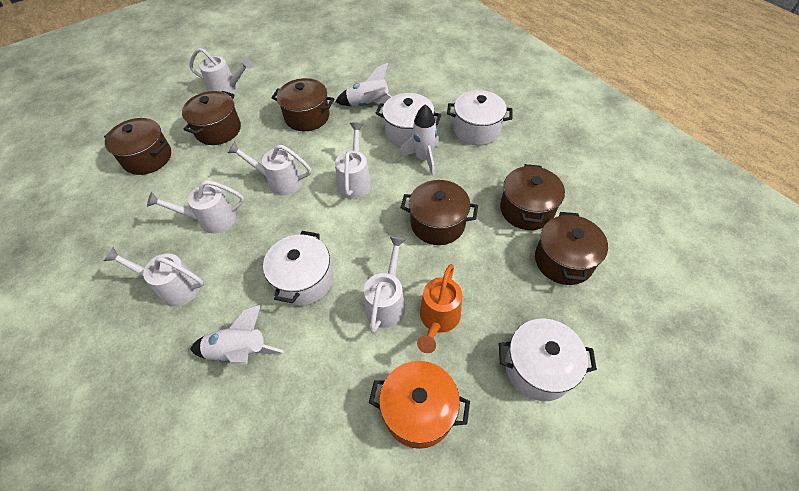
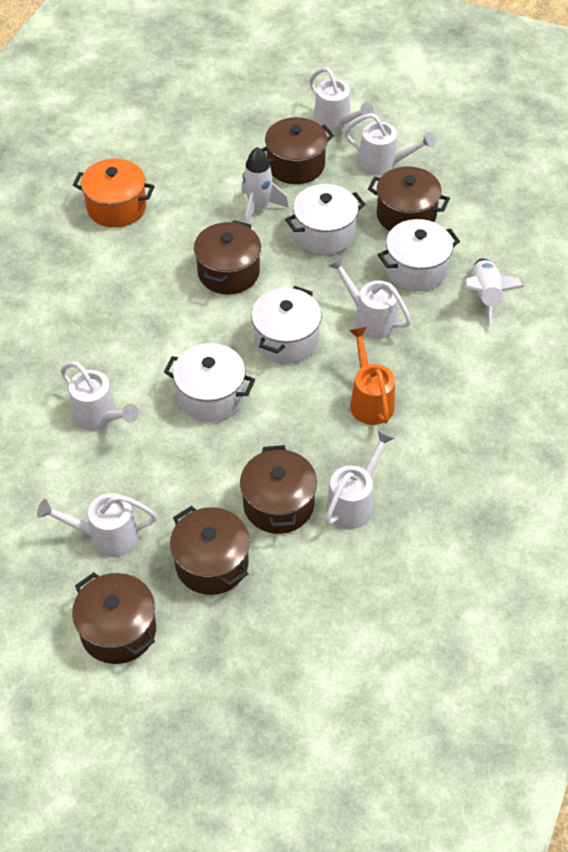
white rocket: [191,305,284,365] [336,63,392,106] [399,104,439,176] = 3 -> [241,147,289,224] [465,258,524,330] = 2

